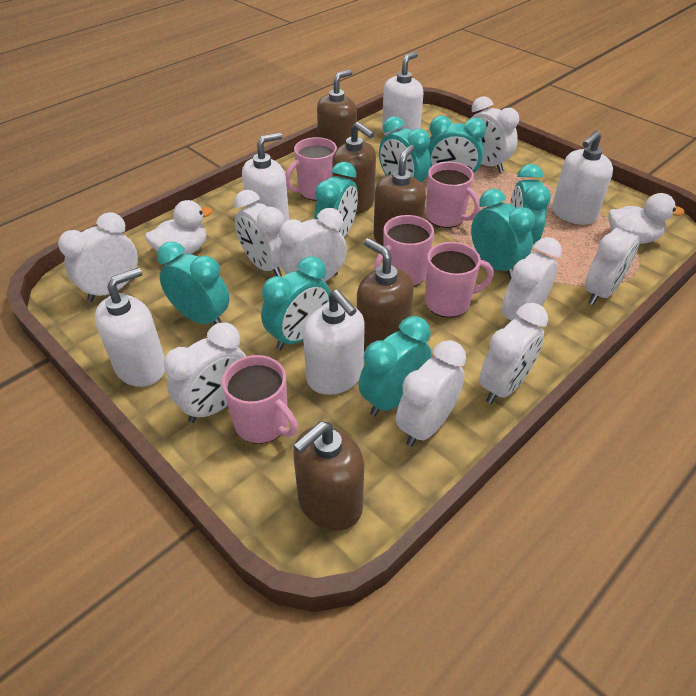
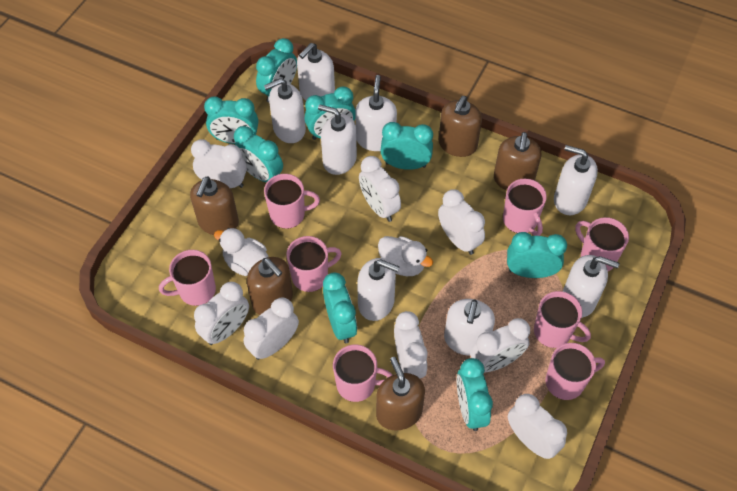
pink mug: [222,355,298,444] [285,137,337,201] [374,215,434,287] [425,242,494,318] [426,162,480,228] = 5 -> [159,250,216,306] [264,174,320,229] [286,236,342,292] [333,345,392,402] [503,179,547,236] [534,291,591,348] [546,343,605,400] [575,217,629,271] = 8
white clock: [58,212,138,302] [164,322,247,423] [234,190,284,277] [279,208,347,281] [396,340,466,447] [471,96,519,172] [479,303,548,404] [502,237,562,322] [585,213,646,305] = 9 -> [191,139,247,188] [194,282,249,345] [244,298,299,360] [359,156,401,222] [394,311,427,378] [438,189,485,255] [471,318,530,372] [508,394,567,459] = 8
white soap dispenser: [95,267,165,387] [242,132,289,222] [303,290,365,395] [382,52,424,136] [552,130,613,225] = 5 -> [264,78,306,143] [297,43,335,101] [318,104,357,175] [355,75,397,151] [357,258,400,321] [444,299,495,356] [554,145,598,215] [563,255,620,318] = 8

